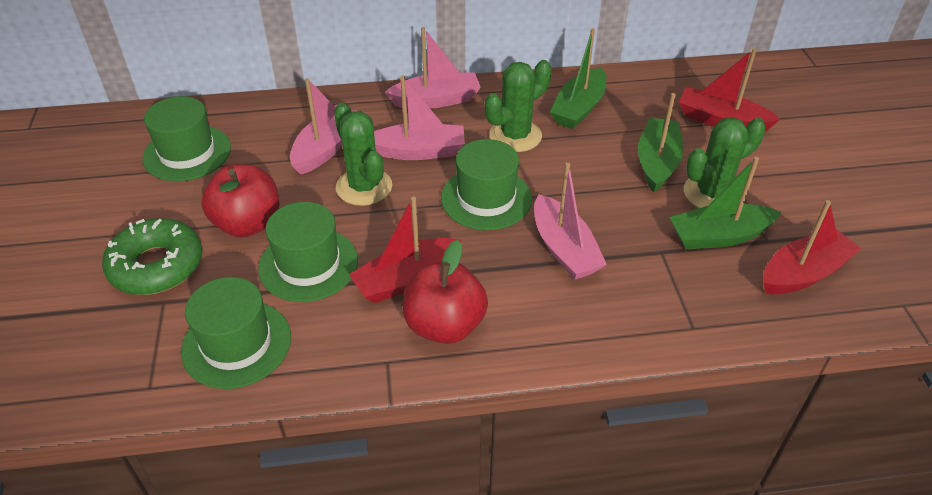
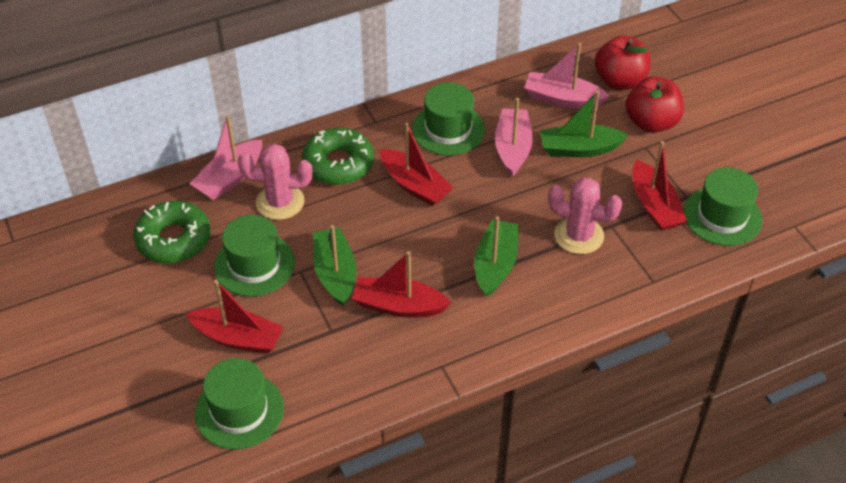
green cactus: [334,103,392,206] [485,60,551,152] [684,117,766,208] = 3 -> none = 0
green donut: [102,218,202,295] = 1 -> [133,201,211,263] [302,128,374,185] = 2
pink boat: [290,78,356,175] [374,75,465,160] [385,27,481,109] [534,163,607,280] = 4 -> [190,115,262,200] [495,98,533,177] [524,43,609,109] = 3
pink cactus: none = 0 -> [238,144,312,220] [548,178,622,254] = 2
red boat: [349,197,461,303] [679,48,780,132] [763,200,861,294] = 3 -> [186,280,283,354] [352,251,451,318] [380,123,453,206] [632,141,687,231] = 4

